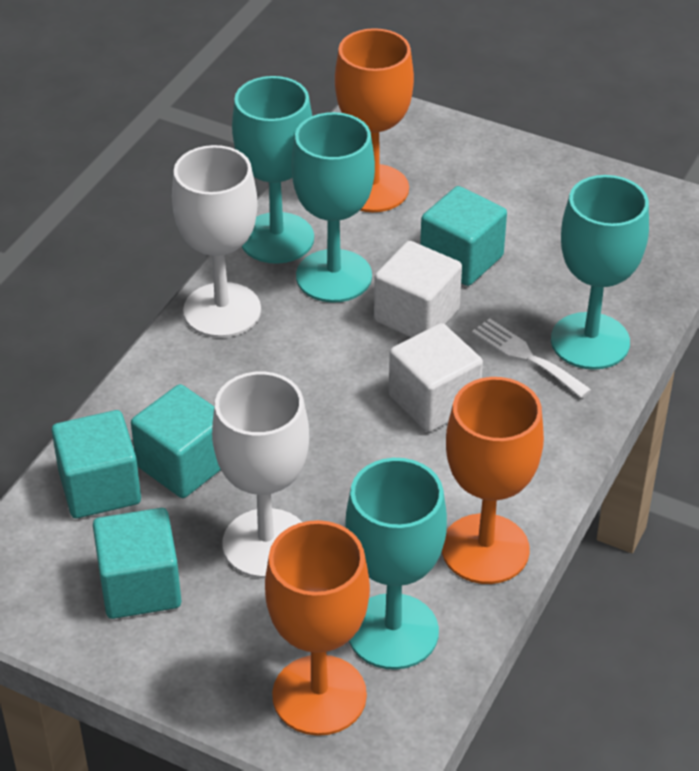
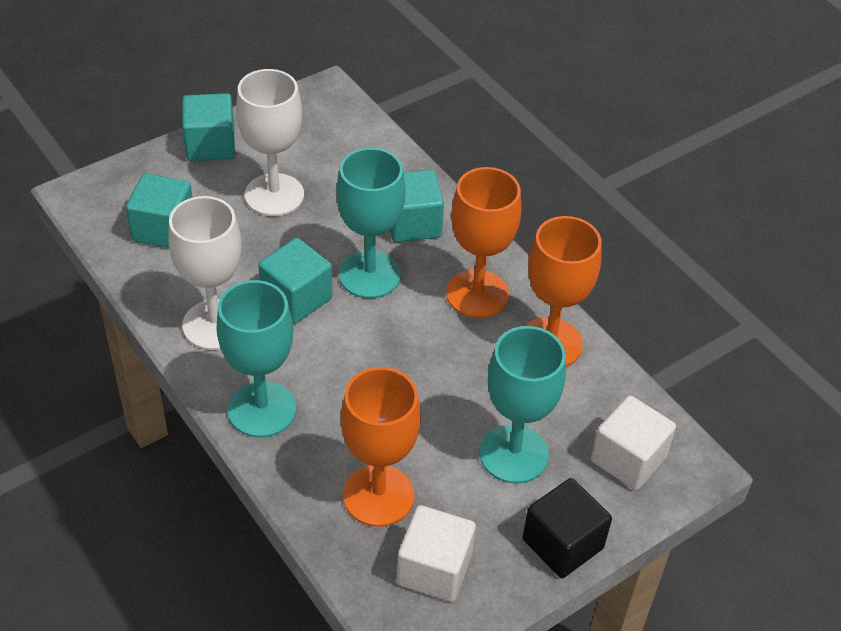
black cube: none = 0 -> [523,478,612,578] = 1
turquoise goblet: [232,76,314,264] [292,112,375,303] [345,458,447,670] [551,175,649,370] = 4 -> [217,280,296,437] [337,148,405,298] [480,326,566,484] = 3
white fork: [472,318,591,398] = 1 -> none = 0

